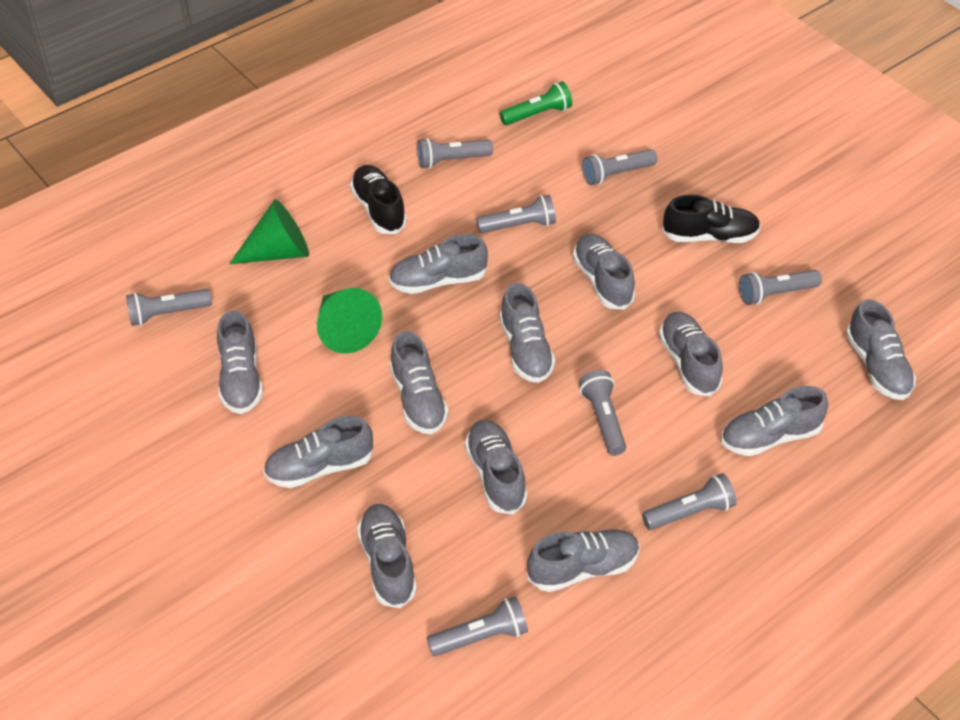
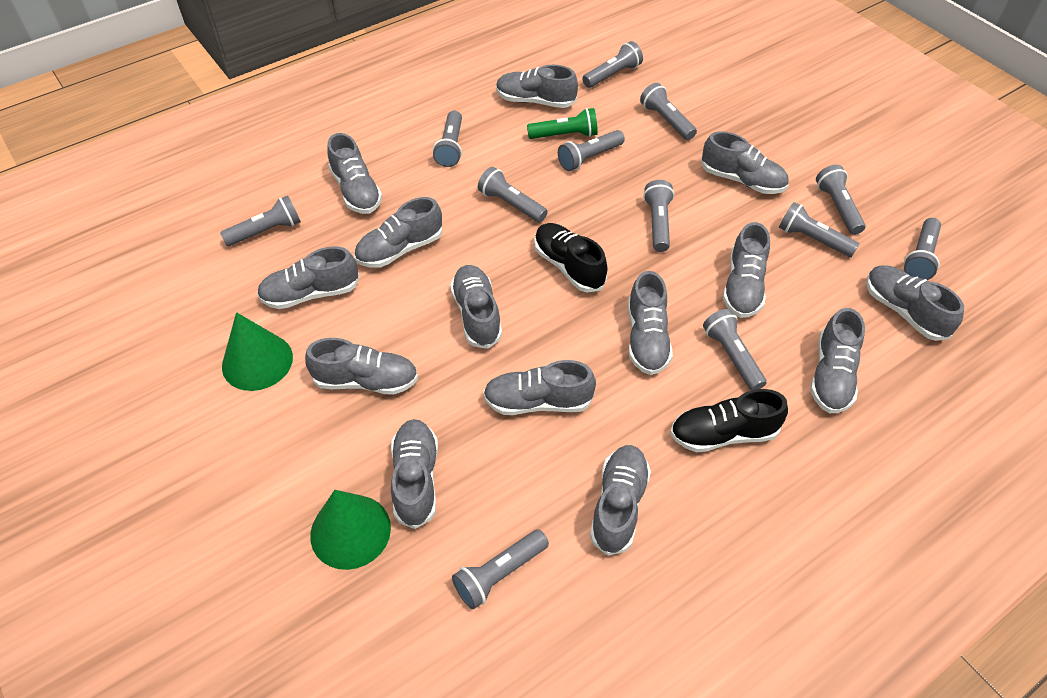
grey flashlight: [126,289,212,326] [417,138,493,169] [427,596,528,656] [476,195,556,233] [579,370,626,456] [582,149,657,185] [642,473,737,530] [739,270,822,305] = 8 -> [220,196,301,246] [433,111,462,167] [452,529,549,609] [478,167,548,222] [558,130,625,171] [582,41,643,88] [640,83,697,140] [643,180,674,252] [703,309,767,390] [779,202,860,257] [816,165,866,235] [904,218,941,280] = 12
grey shoe: [217,311,263,414] [263,416,373,488] [357,504,417,608] [389,234,488,294] [390,331,448,434] [465,420,527,514] [499,283,555,383] [527,529,640,592] [573,234,635,310] [659,312,723,396] [721,386,828,456] [846,299,916,400] = 12 -> [257,247,360,309] [305,338,418,395] [327,133,382,214] [354,197,442,268] [391,419,438,529] [450,265,502,349] [483,360,596,415] [496,65,578,108] [590,445,651,556] [628,271,673,375] [701,131,788,194] [723,222,770,318] [810,308,865,413] [866,265,964,341] = 14

